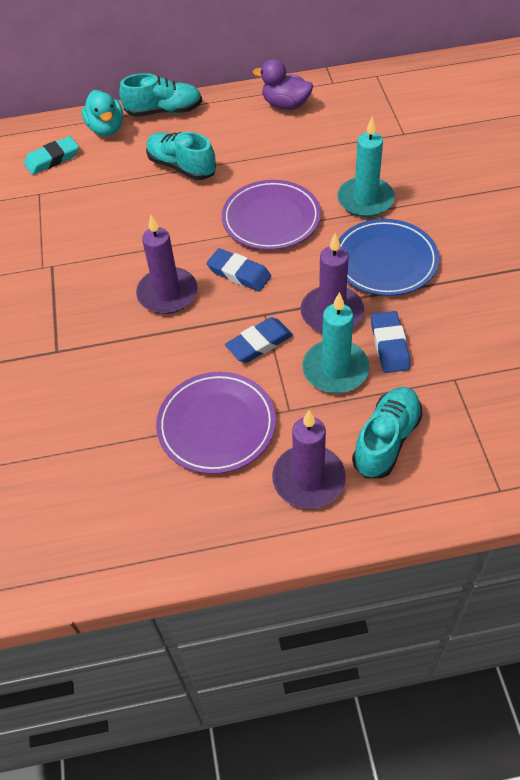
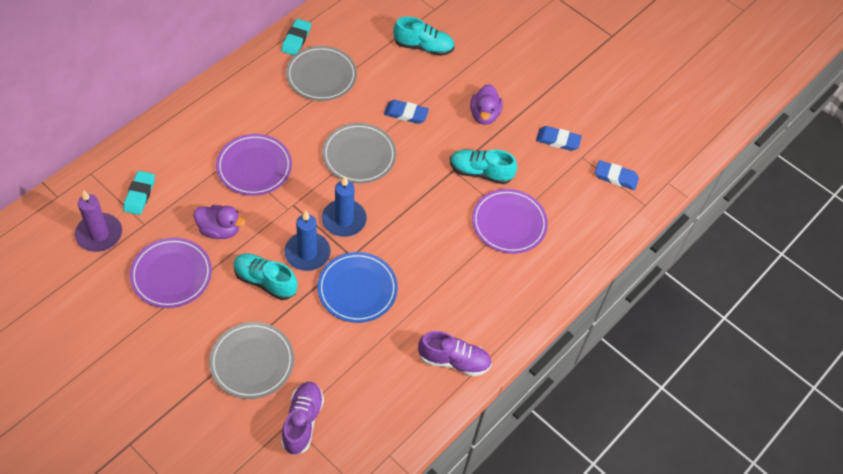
blue candle: none = 0 -> [284,211,331,271] [322,176,367,237] = 2
grey plate: none = 0 -> [209,322,294,399] [286,46,357,101] [322,123,396,184] = 3
purple candle: [136,215,198,314] [272,410,346,509] [300,233,364,333] = 3 -> [75,190,122,252] = 1
purple duck: [253,59,313,110] = 1 -> [194,205,246,239] [470,84,503,125] = 2
purple plate: [156,372,276,474] [222,180,321,250] = 2 -> [130,238,212,308] [216,134,292,196] [472,189,548,254] = 3
purple shoe: none = 0 -> [281,382,324,455] [418,331,492,376] = 2
turquoise candle: [302,292,369,393] [337,117,395,217] = 2 -> none = 0
turquoise duck: [81,90,123,136] = 1 -> none = 0
turquoise eraser: [24,136,79,175] = 1 -> [123,171,155,215] [281,19,311,56] = 2

